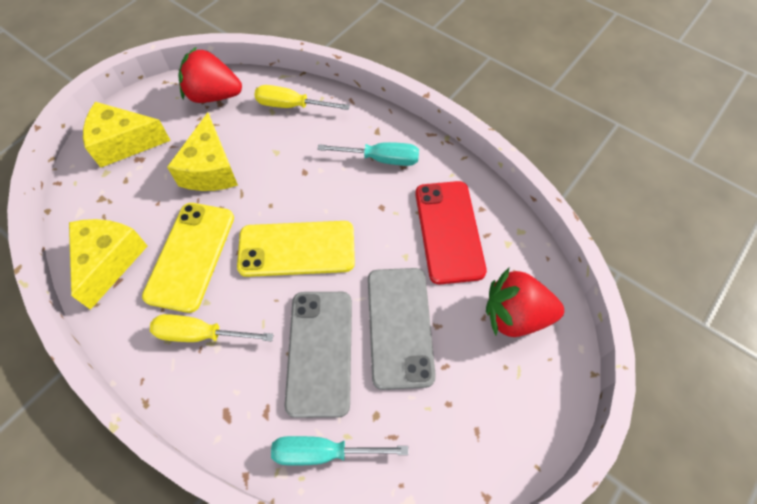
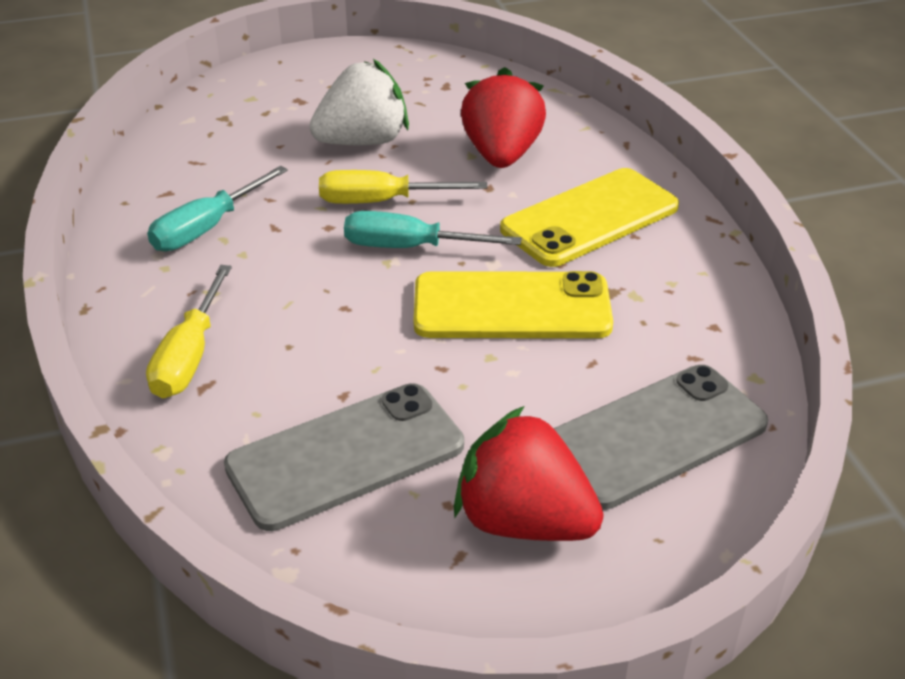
red phone: [415,181,487,284] = 1 -> none = 0
white strawberry: none = 0 -> [309,59,409,145] = 1
yellow cheese: [69,219,147,310] [83,102,171,168] [167,113,238,191] = 3 -> none = 0

